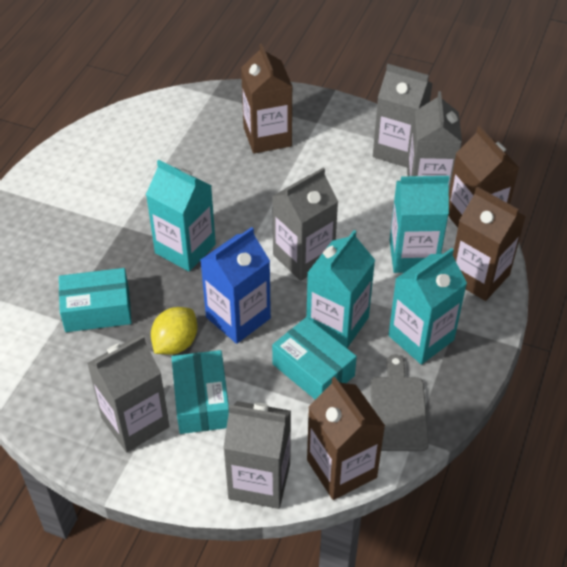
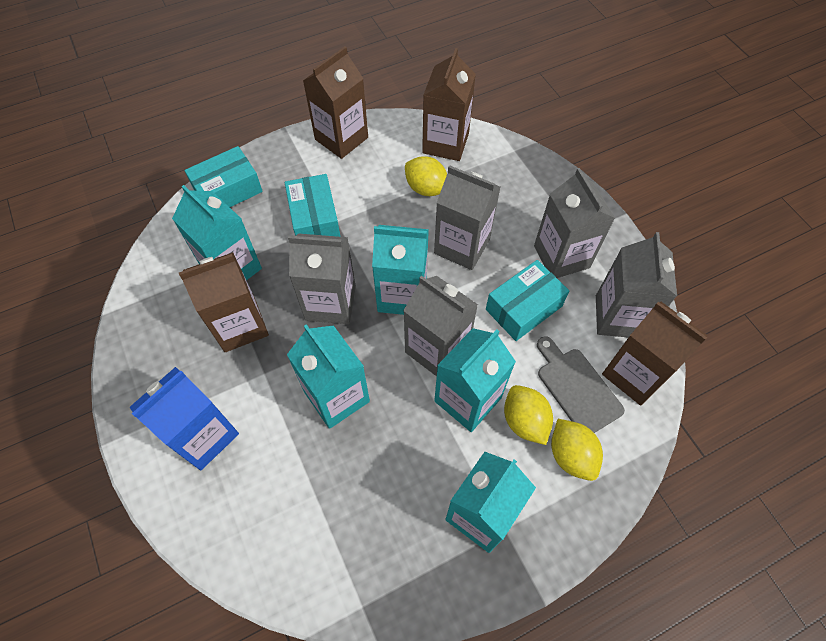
turquoise carton: [146,160,216,272] [306,230,375,348] [388,248,467,365] [390,176,449,273] = 4 -> [172,185,262,280] [287,324,370,429] [372,225,429,315] [434,328,516,432] [445,452,536,553] = 5
yellow lemon: [151,307,197,355] = 1 -> [405,156,447,196] [504,385,553,445] [551,419,603,481] = 3

